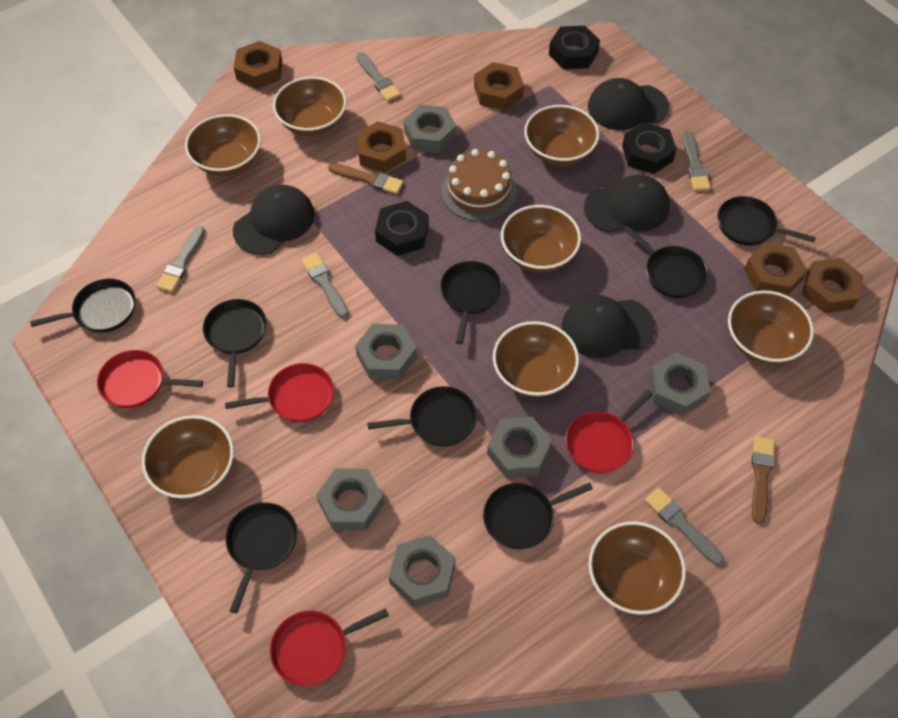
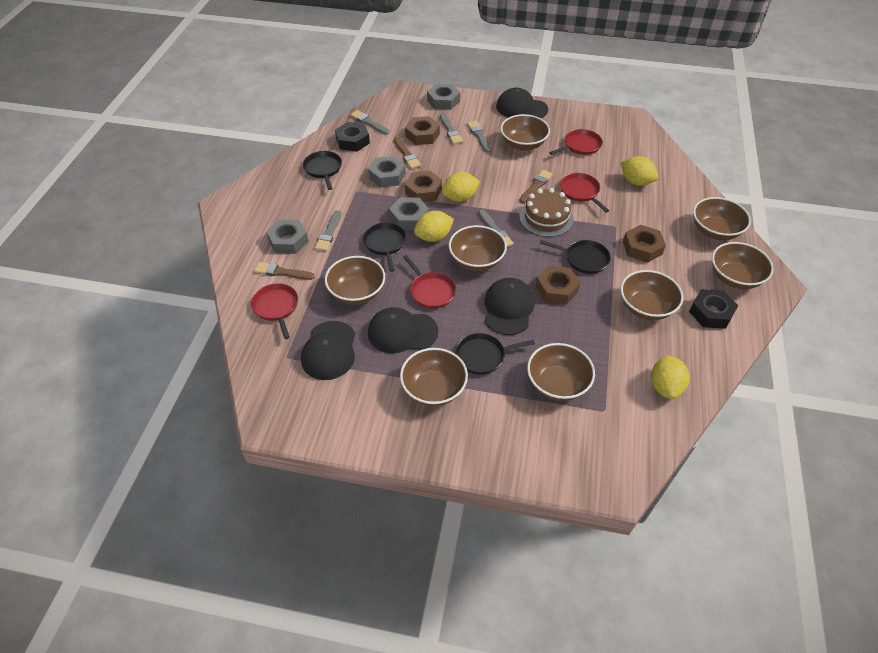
black nut: [375,201,429,256] [549,26,600,69] [622,122,677,174] = 3 -> [335,122,370,152] [689,289,738,329] = 2
black pan: [30,279,136,333] [203,299,267,387] [226,502,297,613] [367,386,477,447] [440,261,502,344] [483,482,593,549] [623,226,708,298] [717,196,816,245] = 8 -> [303,151,342,190] [363,223,406,272] [455,333,535,375] [540,240,611,274] = 4
brown brush: [328,163,403,194] [752,436,775,524] = 2 -> [254,262,315,280] [394,137,421,169] [519,170,553,203] = 3
brown nut: [234,41,283,89] [356,121,406,173] [474,62,524,110] [744,242,807,296] [802,258,864,313] = 5 -> [405,116,440,145] [405,170,442,202] [536,265,580,305] [623,225,666,263] = 4
grey nut: [316,468,384,531] [355,324,417,380] [389,535,455,607] [404,105,456,153] [487,417,552,478] [649,352,711,416] = 6 -> [266,220,309,254] [368,156,406,188] [389,197,429,230] [427,83,460,110] = 4
yellow lemon: none = 0 -> [414,211,454,242] [442,172,480,202] [621,156,658,186] [651,355,689,399] = 4

